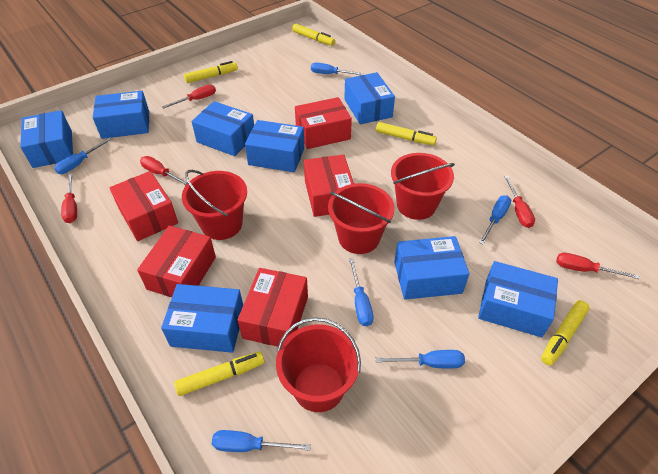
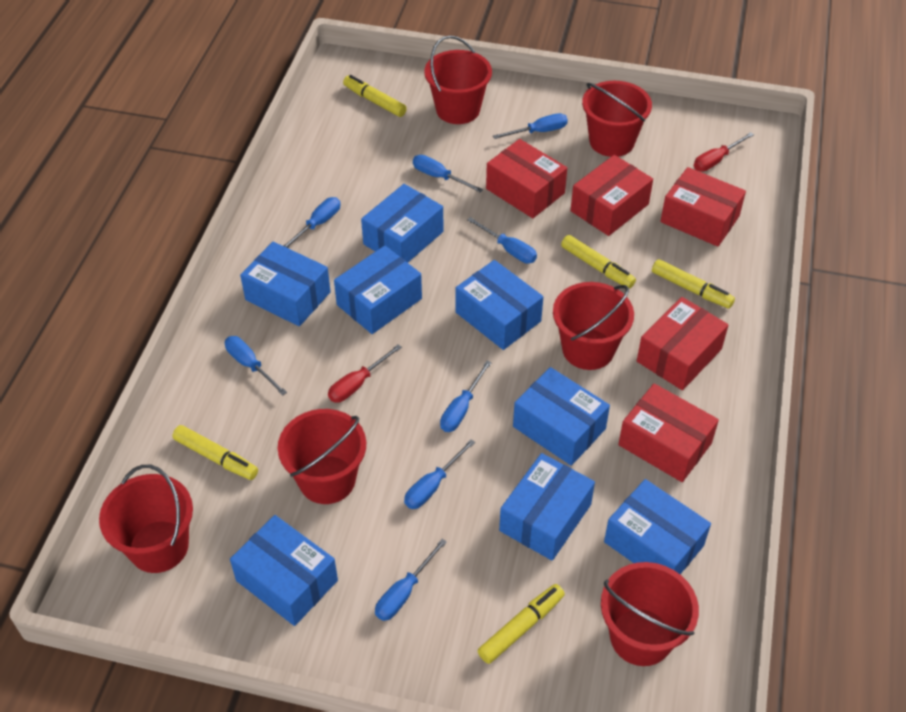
blue screwdriver: [54,138,112,174] [212,430,311,452] [311,63,364,75] [349,258,373,326] [376,350,465,368] [479,195,511,244] = 6 -> [225,336,287,396] [284,197,340,248] [375,539,447,621] [404,439,475,509] [413,155,483,193] [440,361,492,432] [467,217,537,263] [493,113,568,139] = 8
red bucket: [182,170,247,240] [276,317,361,412] [328,183,394,254] [391,153,455,220] = 4 -> [99,465,193,573] [278,409,366,504] [424,35,492,124] [553,282,634,370] [582,81,652,157] [601,562,699,666] = 6
red screwdriver: [61,173,77,223] [140,156,188,185] [162,84,216,109] [504,176,535,228] [556,253,639,279] = 5 -> [328,344,402,403] [694,132,754,172] = 2

